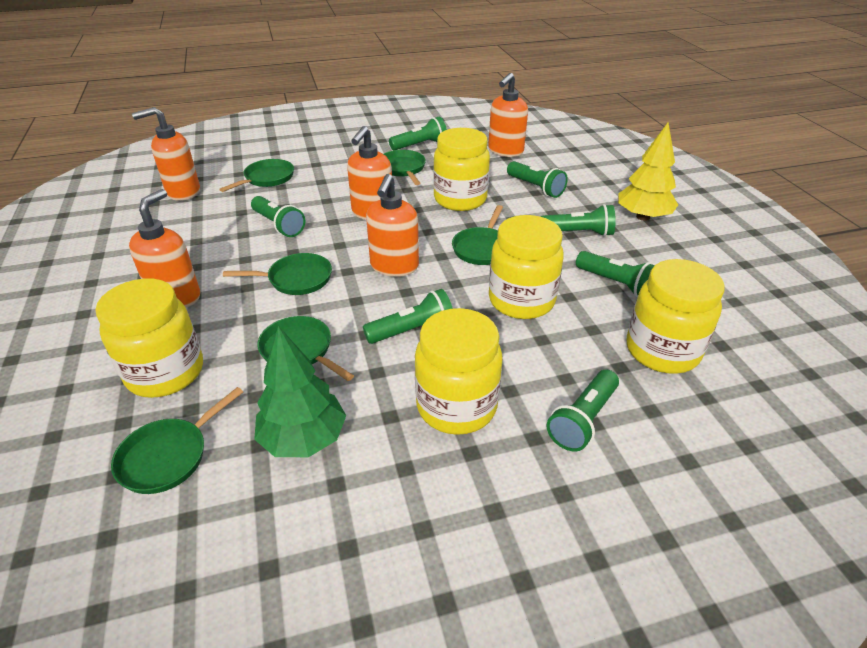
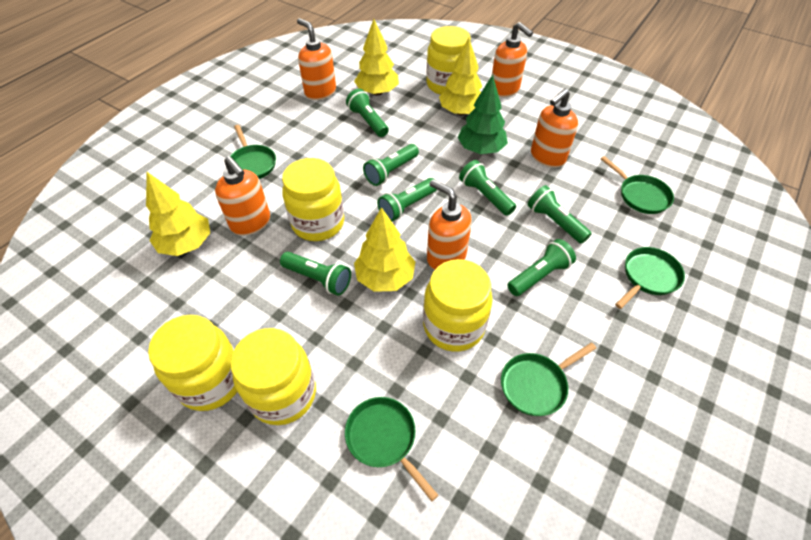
green pan: [111,387,243,494] [219,159,294,192] [223,253,332,295] [257,316,354,381] [384,150,426,185] [452,205,503,265] = 6 -> [230,125,276,179] [345,397,438,502] [501,342,596,416] [601,156,674,214] [615,247,685,309] = 5
yellow tree: [618,123,678,221] = 1 -> [146,172,210,256] [354,19,399,96] [354,207,415,292] [439,38,482,115] = 4

